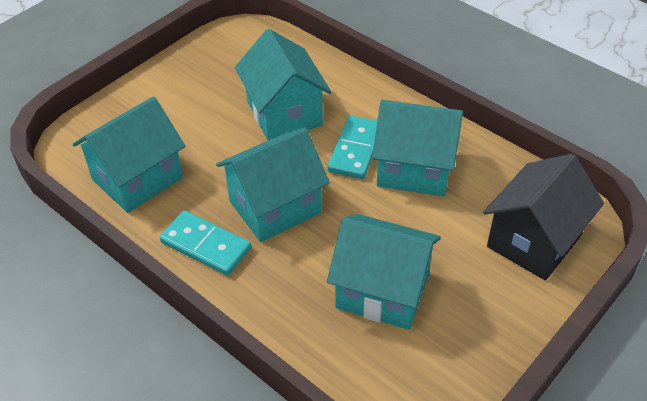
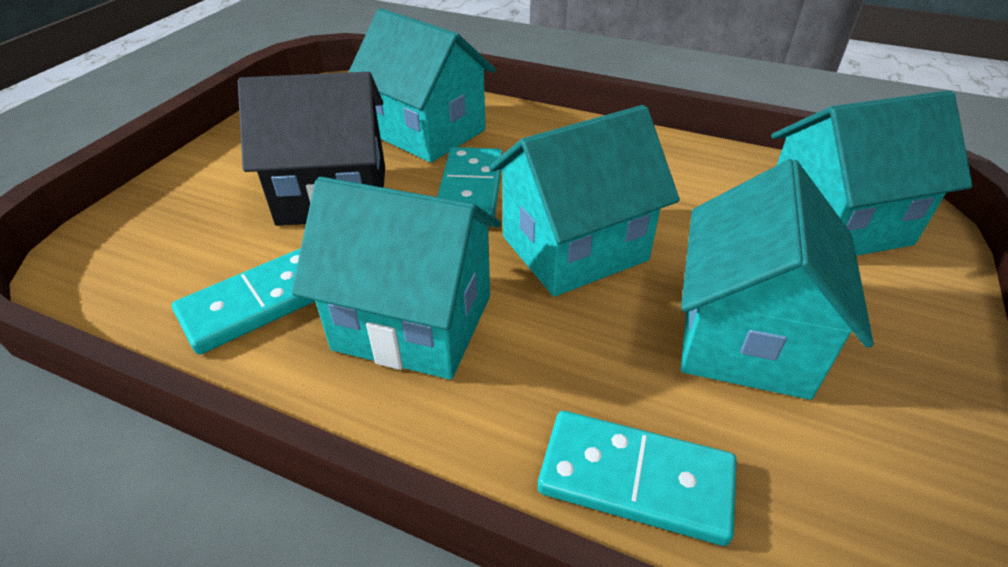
turquoise domino: [160,211,251,276] [327,115,377,179] = 2 -> [172,248,315,355] [437,147,503,217] [538,411,737,546] = 3

